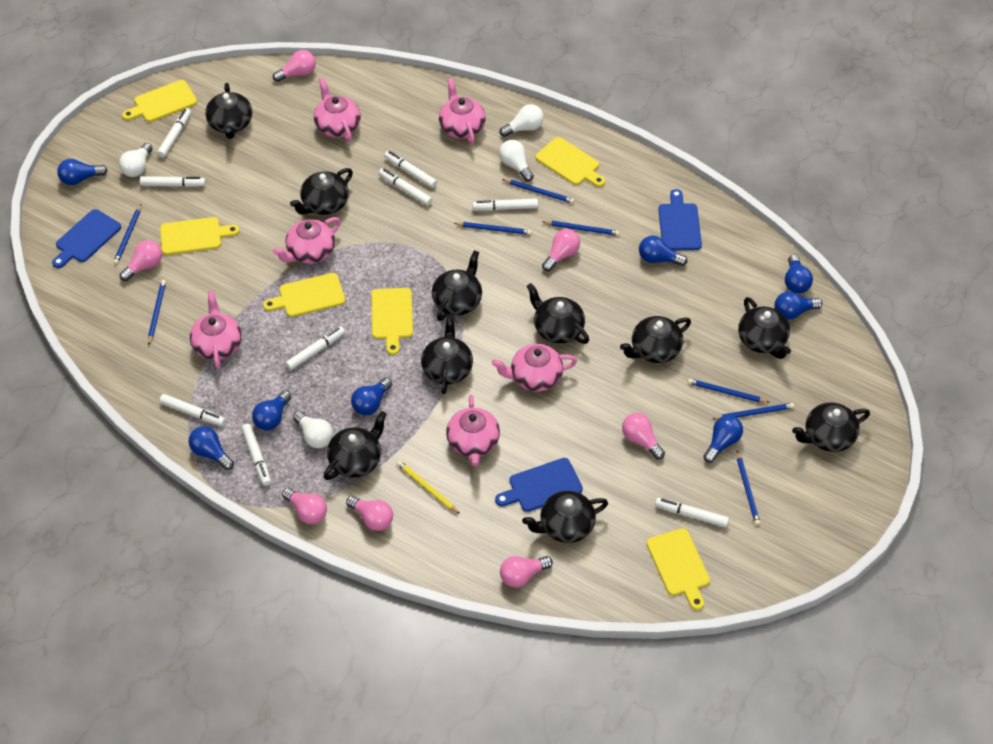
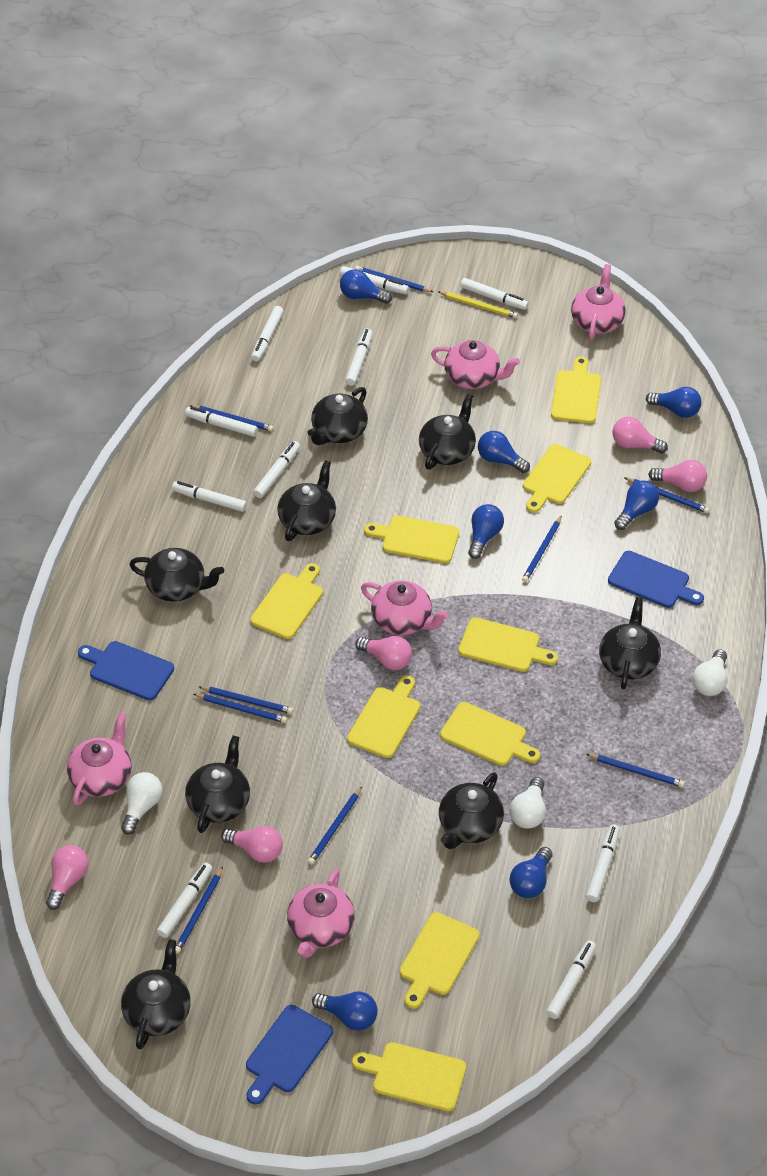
black teapot: [205,83,252,139] [290,168,353,215] [324,411,387,480] [421,314,473,394] [432,250,482,321] [522,491,608,543] [527,283,589,344] [620,316,691,363] [738,297,791,359] [792,403,870,452] = 10 -> [121,939,191,1050] [129,548,224,602] [185,735,250,833] [277,460,336,541] [307,387,368,445] [419,394,476,470] [439,772,504,849] [599,597,661,689] = 8
blue light bulb: [57,159,107,185] [188,426,234,470] [252,390,291,430] [351,378,392,415] [639,236,687,266] [703,415,743,463] [774,292,822,320] [785,255,813,293] = 8 -> [312,992,378,1031] [340,269,392,304] [468,504,504,559] [478,431,530,473] [510,847,553,898] [614,480,659,530] [646,387,702,418] = 7
blue pencil: [113,204,141,264] [148,280,166,346] [454,222,532,235] [502,179,574,204] [543,221,620,236] [688,379,770,403] [713,403,794,420] [737,451,760,525] = 8 -> [176,867,223,954] [190,405,273,431] [194,694,287,723] [199,686,293,714] [308,786,362,865] [355,266,433,292] [522,515,562,582] [586,754,685,787] [624,477,710,513] = 9
pink light bulb: [120,240,162,281] [273,50,316,82] [282,488,327,524] [346,496,393,531] [500,556,553,587] [542,229,580,271] [622,413,665,459] = 7 -> [46,845,88,910] [221,826,283,863] [355,636,412,670] [613,417,668,454] [648,460,707,492] = 5
pink teapot: [190,291,242,369] [273,217,341,264] [314,78,361,142] [439,78,486,144] [446,395,500,466] [492,344,577,392] = 6 -> [67,712,132,805] [287,869,355,958] [361,581,449,635] [431,340,520,389] [571,264,626,340] = 5
white light bulb: [119,143,152,177] [293,411,333,448] [499,104,544,137] [499,140,534,182] = 4 -> [121,772,162,835] [510,777,546,829] [693,649,727,696] = 3
white marker: [140,176,206,187] [157,108,191,158] [159,394,226,426] [241,424,271,486] [285,326,345,370] [378,168,432,206] [384,151,437,188] [472,198,538,211] [655,498,729,527] = 9 -> [157,863,212,938] [172,481,247,512] [185,407,258,437] [251,306,283,361] [253,441,300,498] [340,266,409,294] [345,328,372,386] [460,278,529,310] [546,940,596,1019] [586,824,620,902] = 10
yellow cutting board: [122,80,197,122] [160,217,240,255] [263,273,345,317] [371,288,413,355] [536,137,605,187] [646,528,710,610] = 6 -> [250,563,323,639] [347,675,420,758] [352,1042,466,1111] [364,515,459,563] [400,912,479,1009] [440,702,540,766] [458,617,558,672] [523,444,591,513] [551,356,601,423] = 9

